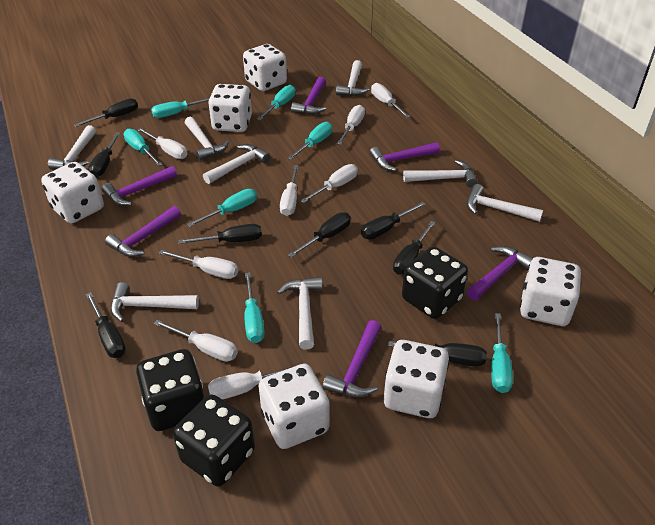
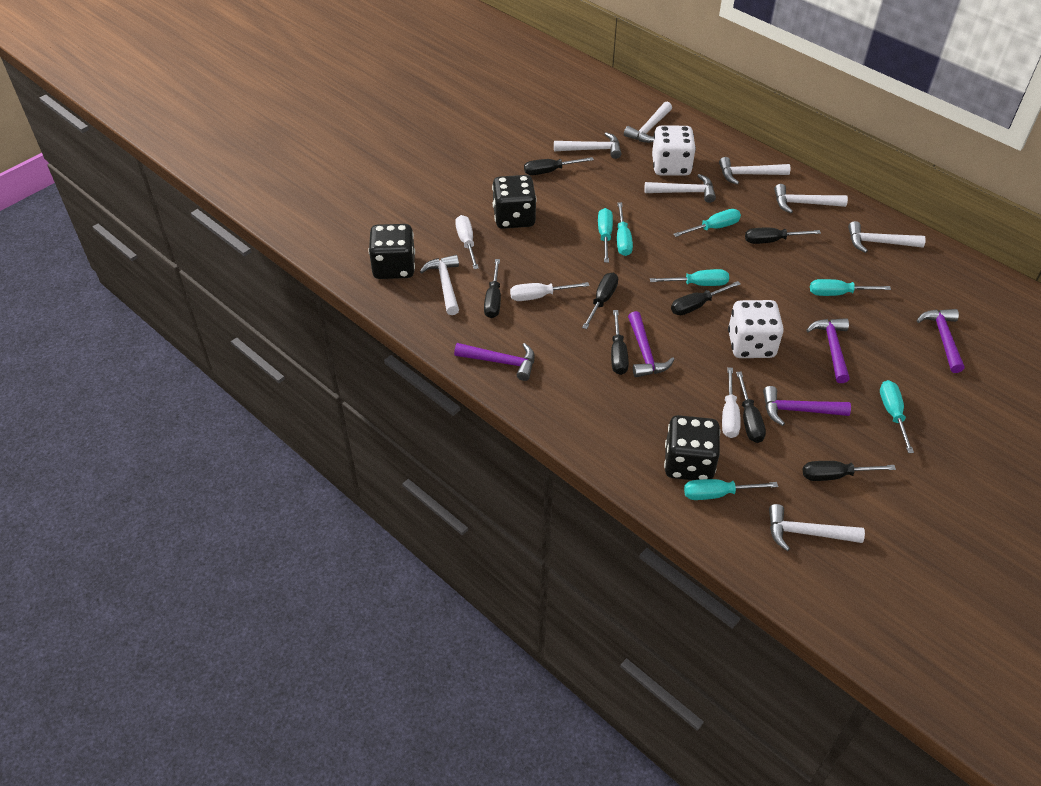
purple hammer: [102,166,177,206] [105,206,181,257] [291,77,326,114] [323,320,382,398] [369,142,440,171] [467,246,533,301] = 6 -> [454,343,535,381] [628,311,675,378] [763,386,851,426] [806,318,850,383] [917,309,964,373] = 5
white dice: [41,162,104,224] [208,84,252,132] [243,44,287,91] [258,364,330,449] [384,340,449,418] [520,257,581,326] = 6 -> [652,125,696,176] [728,300,784,358] = 2
white screwdriver: [137,128,187,159] [153,320,238,362] [159,250,238,279] [208,363,306,399] [280,165,299,216] [300,164,358,203] [337,105,365,145] [371,83,410,118] = 8 -> [455,215,479,269] [510,282,589,301] [722,367,741,438] = 3

